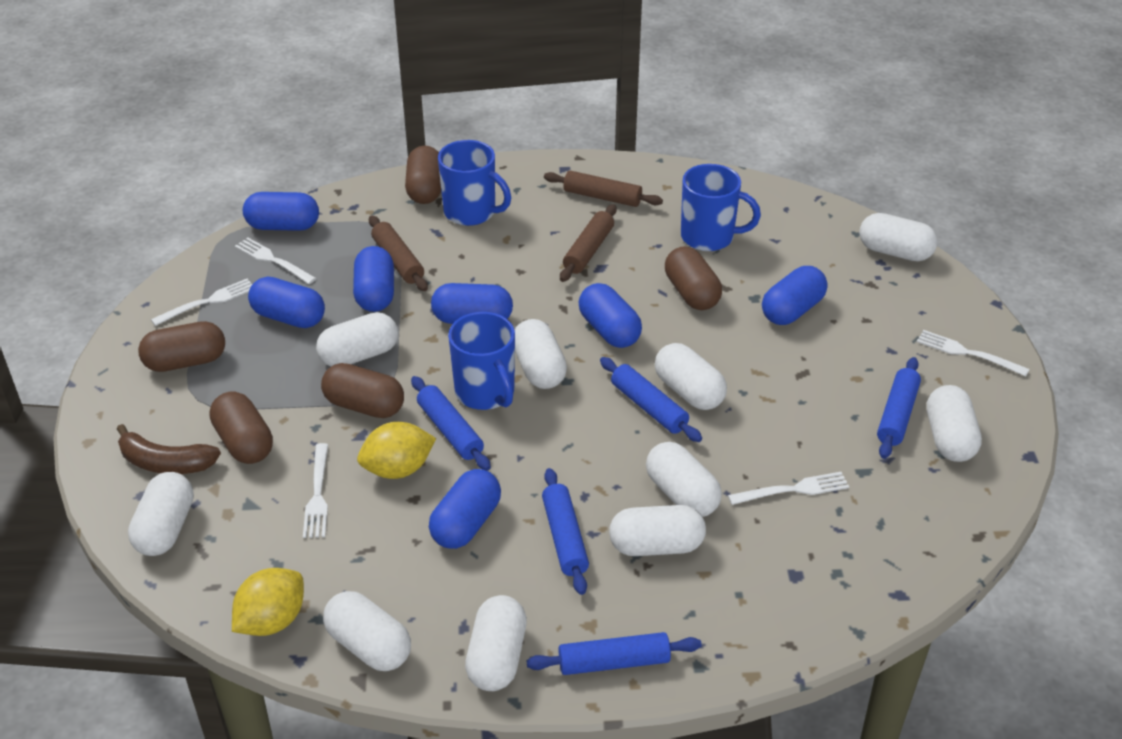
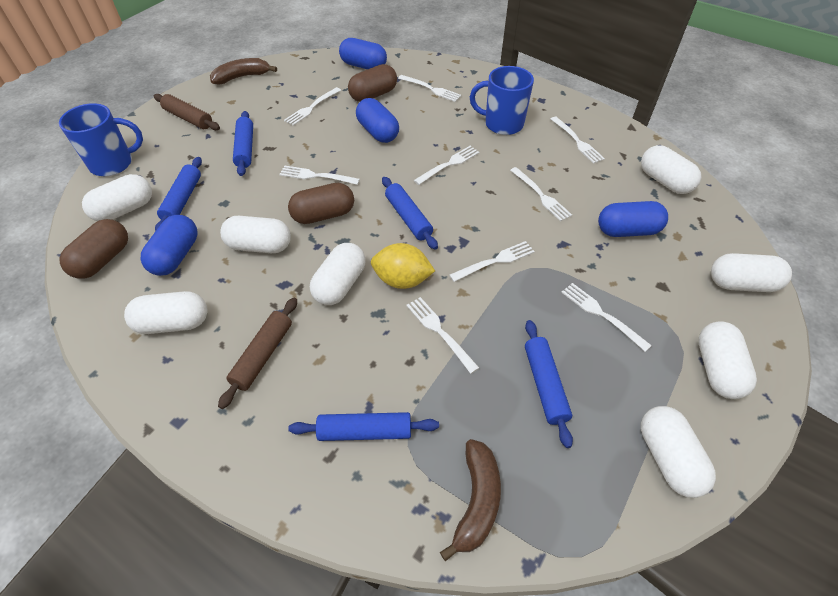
blue capsule: [243,192,319,231] [248,277,325,328] [353,246,394,312] [429,469,501,549] [431,283,513,324] [578,283,642,348] [762,266,827,325] = 7 -> [141,215,197,276] [339,38,387,70] [356,98,399,143] [598,201,668,237] = 4
blue mug: [438,140,511,226] [448,312,515,410] [681,164,761,251] = 3 -> [59,103,143,176] [470,66,534,135] = 2
brown banana: [117,424,221,474] = 1 -> [210,58,277,84] [440,439,501,561] = 2
brown capsule: [138,321,225,372] [210,392,273,464] [321,363,404,418] [405,146,441,204] [665,246,722,310] = 5 -> [59,219,128,279] [288,183,354,224] [348,64,397,102] = 3
brown rolling pin: [369,215,428,291] [544,171,663,207] [560,204,617,282] = 3 -> [154,94,220,130] [218,298,297,409] = 2
white capsule: [128,472,194,556] [316,312,398,367] [323,591,411,671] [465,595,527,691] [515,319,567,389] [609,505,706,556] [646,442,722,517] [655,343,727,410] [859,213,938,261] [927,385,982,462] = 10 -> [82,174,152,221] [124,291,207,334] [220,216,291,253] [310,243,366,305] [641,145,701,194] [641,406,716,498] [698,321,757,399] [711,253,792,292] = 8
white fork: [151,279,252,326] [235,238,316,284] [303,443,328,538] [728,472,849,505] [917,330,1029,376] = 5 -> [279,165,360,185] [284,87,341,126] [398,75,461,102] [406,297,479,374] [414,146,480,185] [449,241,535,282] [510,167,572,221] [551,116,605,164] [561,283,652,352] = 9
yellow lemon: [232,568,304,636] [357,422,436,479] = 2 -> [371,243,435,289] = 1

